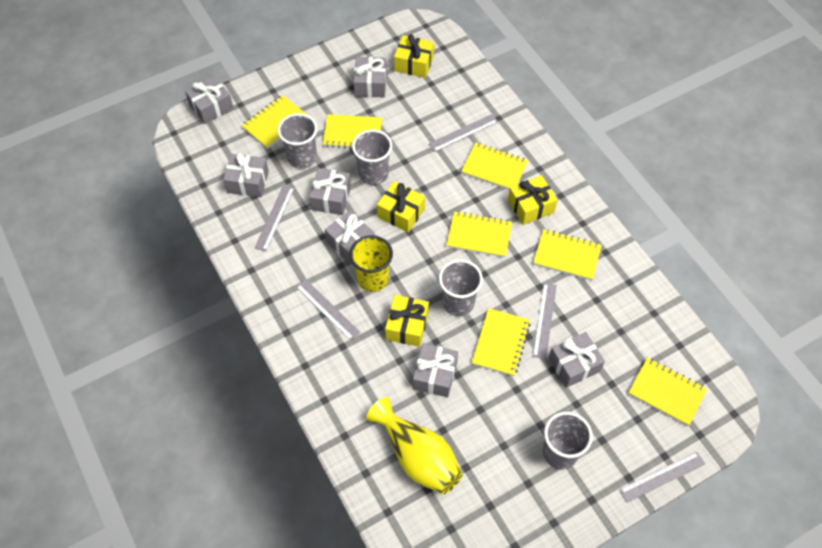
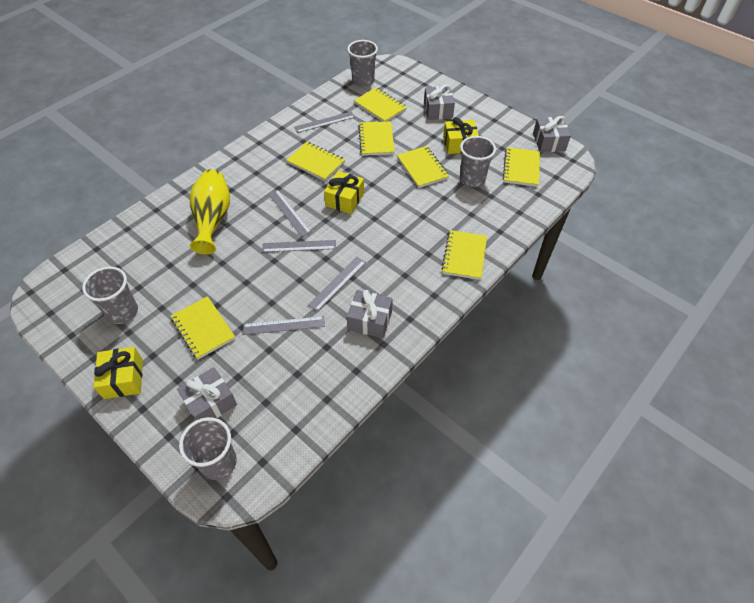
grey gift: [185,76,234,124] [223,153,269,197] [309,168,351,215] [325,210,375,265] [354,57,387,97] [413,343,458,397] [548,332,605,388] = 7 -> [177,367,237,420] [347,290,393,338] [424,85,455,120] [533,116,571,153] = 4
yellow cup: [349,235,393,292] = 1 -> none = 0
yellow gift: [377,181,425,233] [385,295,429,347] [394,34,434,78] [508,175,558,225] = 4 -> [94,347,143,399] [324,171,364,214] [443,117,479,154] = 3

